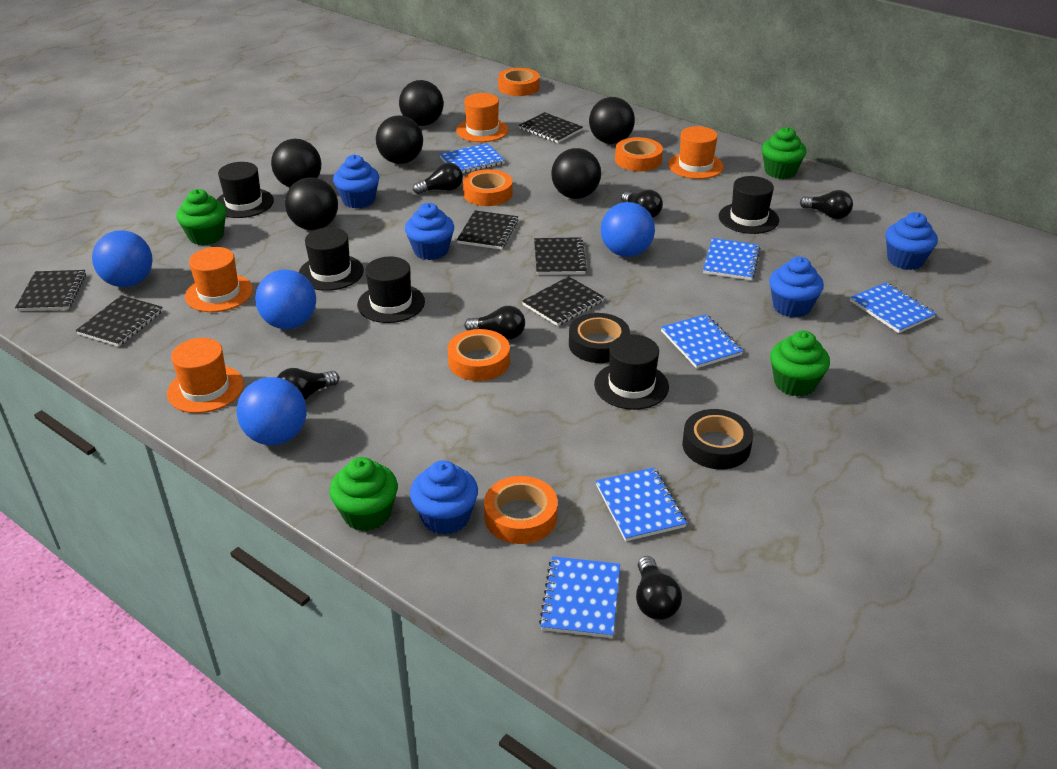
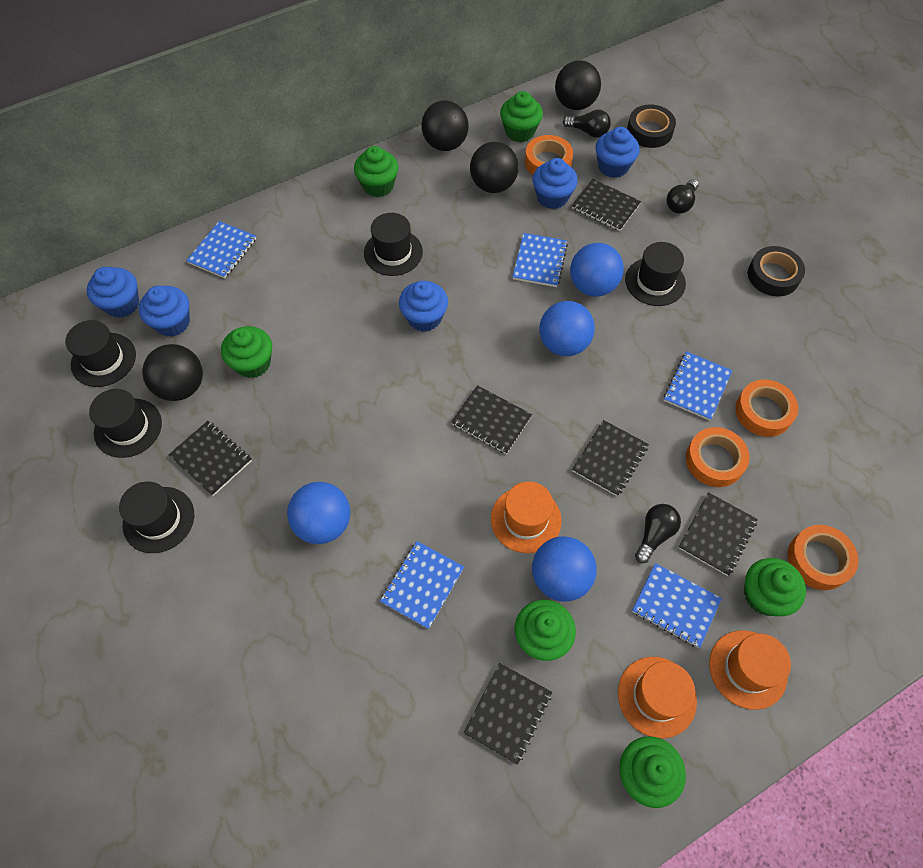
black ball: [271,139,321,187] [285,177,338,230] [376,115,423,164] [399,80,444,126] [551,148,601,199] [589,97,635,144] = 6 -> [142,344,203,401] [421,101,468,151] [470,142,519,193] [555,60,601,110] = 4
black light bulb: [277,368,339,400] [413,163,463,194] [464,306,525,340] [621,189,663,218] [636,556,682,620] [800,190,853,219] = 6 -> [563,110,611,138] [635,504,681,563] [667,179,699,214] = 3
blue notebook: [439,143,505,173] [539,556,620,638] [596,468,687,541] [661,314,743,368] [703,238,760,280] [850,282,936,333] = 6 -> [186,221,256,278] [380,541,464,629] [512,233,568,287] [632,563,722,648] [664,351,732,421] = 5
green cupcake: [176,189,226,245] [329,457,398,531] [762,127,806,179] [770,331,830,397] = 4 -> [221,326,272,378] [354,146,398,197] [500,91,543,142] [515,600,576,661] [619,736,686,808] [744,558,806,616] = 6
orange hat: [167,338,244,413] [185,247,253,312] [456,93,509,142] [668,126,724,179] = 4 -> [491,481,562,553] [618,657,697,738] [709,630,791,710] = 3
orange tape: [448,329,510,381] [463,169,513,206] [484,476,558,544] [498,68,540,96] [615,137,663,171] = 5 -> [525,135,573,175] [686,427,750,487] [735,379,798,437] [788,525,858,590] = 4

